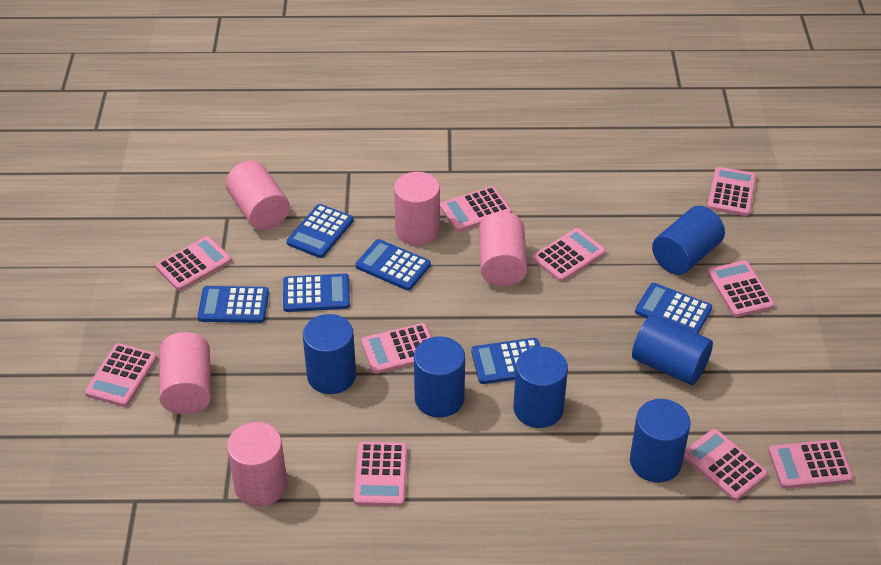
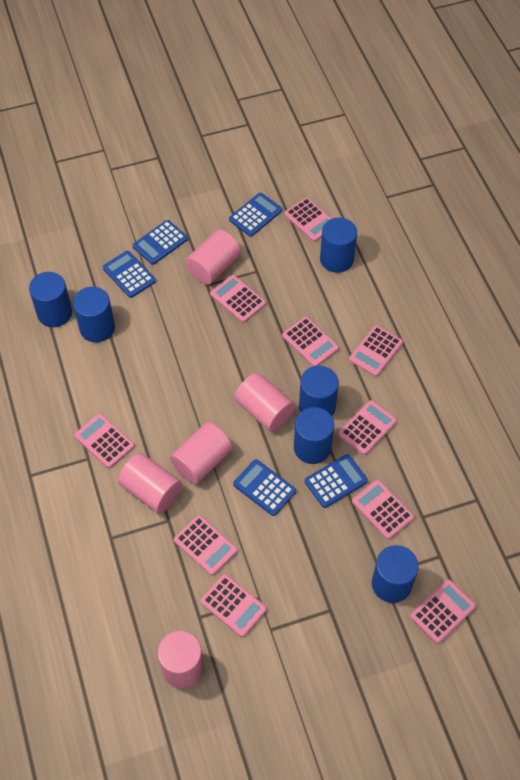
blue calculator: [198,286,269,323] [283,273,350,312] [287,204,353,258] [356,239,431,291] [471,338,540,384] [635,283,712,334] = 6 -> [103,251,156,298] [133,220,188,265] [229,193,282,237] [233,459,296,516] [305,454,368,508] = 5

